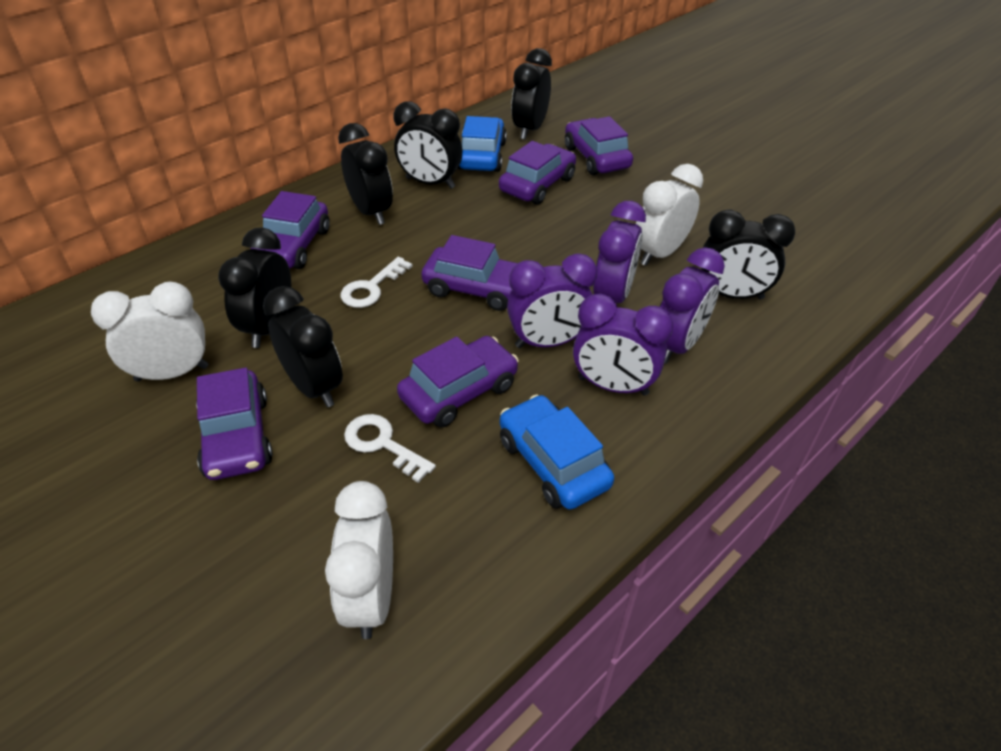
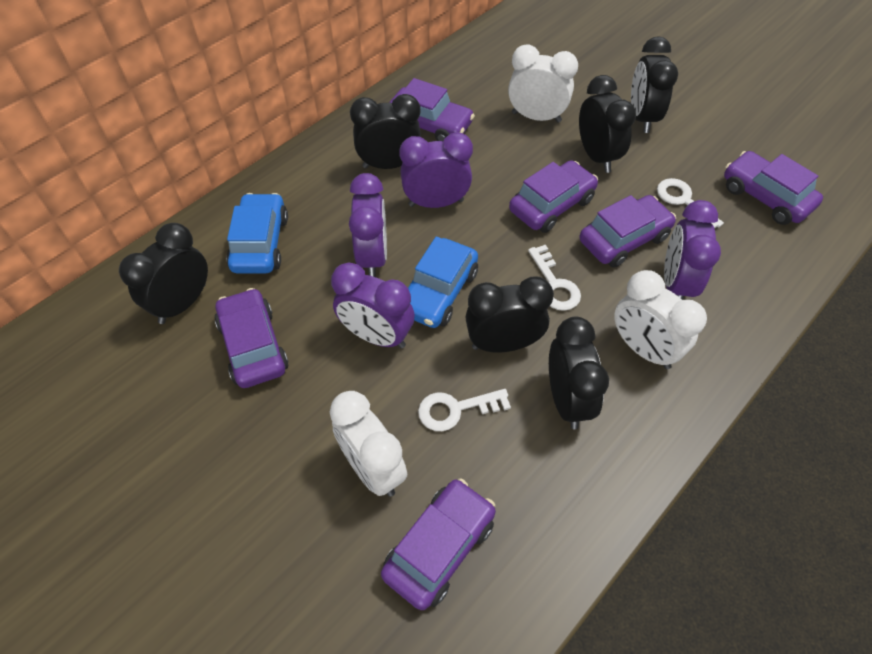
white key: [341,257,413,308] [344,414,436,483] = 2 -> [418,389,511,431] [528,245,581,311] [657,178,724,229] = 3

